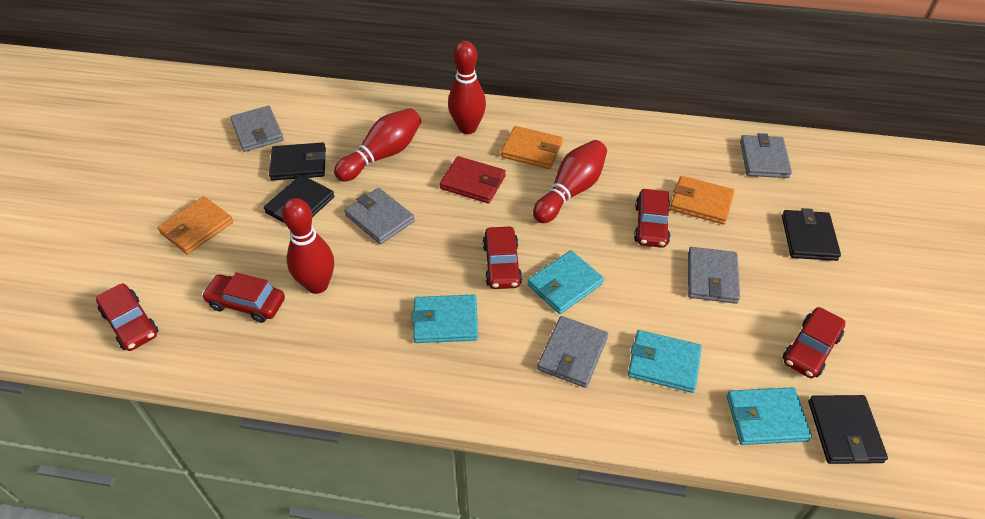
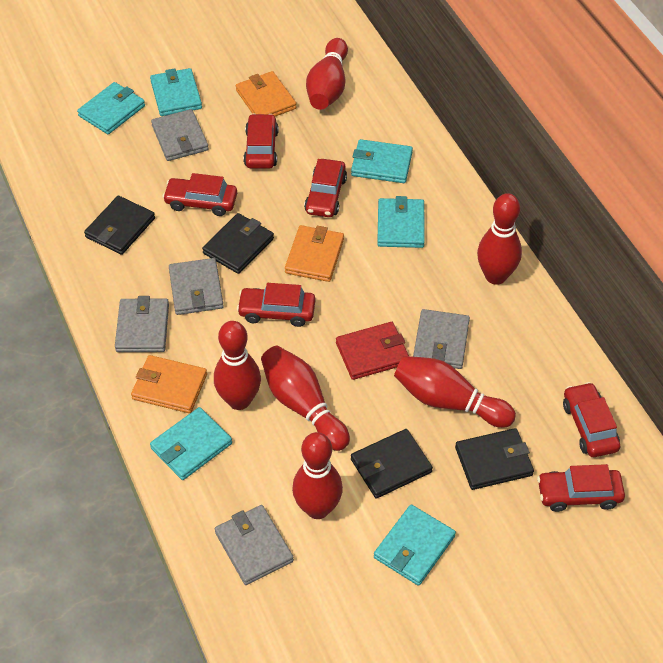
red bowling pin: [282,198,334,294] [334,108,421,182] [448,41,486,134] [533,140,607,223] = 4 -> [214,321,261,410] [261,346,350,451] [292,432,343,519] [306,38,348,110] [394,356,516,428] [477,193,522,285] = 6
red car: [96,283,158,351] [202,272,285,323] [483,227,522,289] [634,189,670,248] [783,307,846,378] = 5 -> [163,173,237,216] [237,283,315,327] [243,114,279,169] [304,159,347,217] [537,464,625,512] [563,382,620,457] = 6
turquoise wallet: [412,295,478,343] [527,250,604,314] [628,330,702,393] [727,387,812,445] = 4 -> [77,82,145,134] [150,68,202,116] [150,407,232,480] [351,139,413,183] [374,504,456,586] [377,196,425,248] = 6

